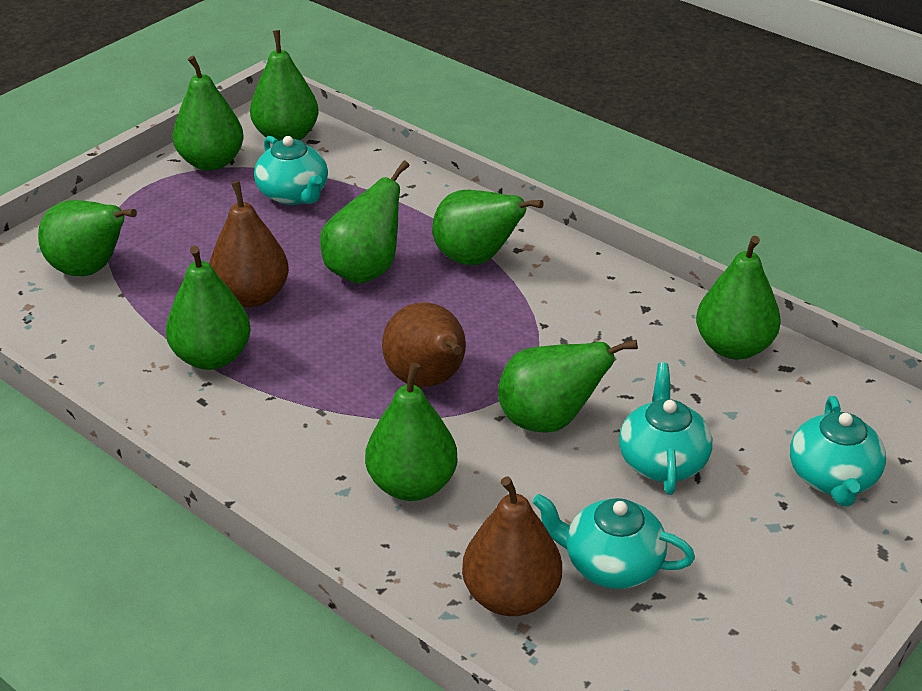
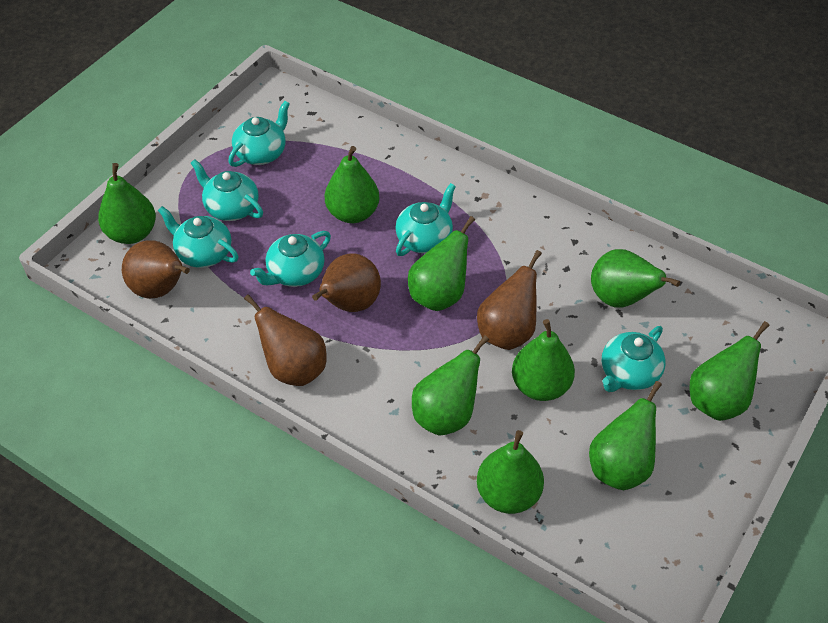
brown pear: [209,181,289,307] [382,302,466,387] [462,477,562,616] = 3 -> [122,240,190,299] [244,294,327,386] [312,253,381,312] [477,250,542,350] = 4
turquoise teapot: [254,136,328,205] [532,494,695,589] [619,363,712,495] [790,396,886,506] = 4 -> [158,206,239,268] [191,159,263,221] [228,101,290,167] [250,231,331,287] [395,183,456,256] [602,326,666,392] = 6

